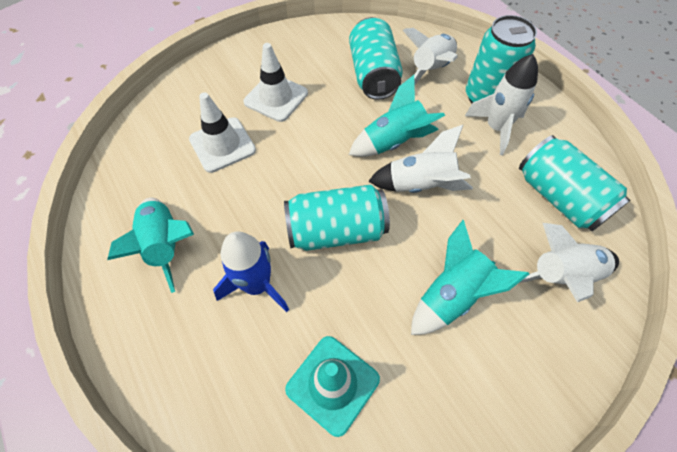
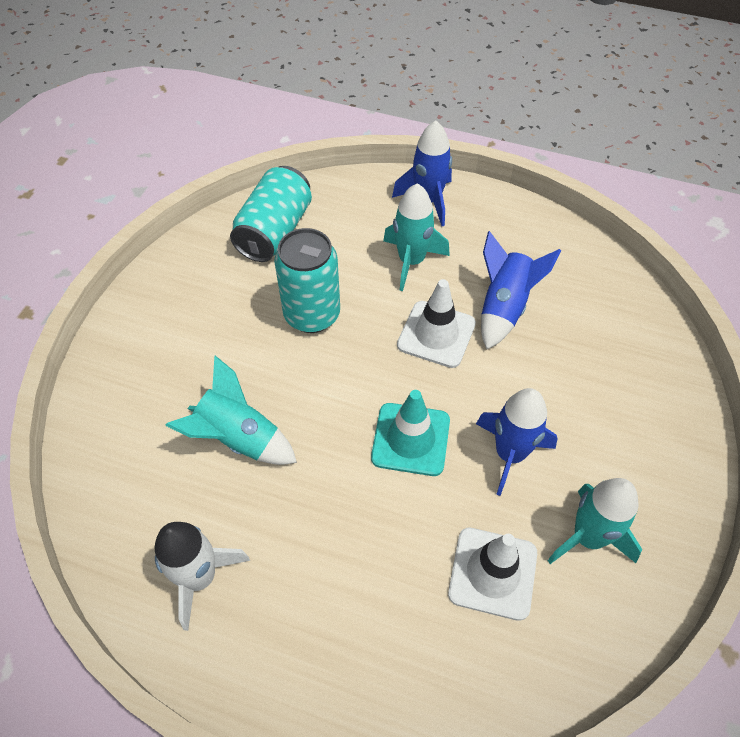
blue rocket: [213,231,289,312] = 1 -> [392,120,452,226] [476,388,558,496] [481,231,561,349] = 3
turquoise can: [284,185,390,251] [349,17,403,100] [466,15,537,103] [519,135,630,231] = 4 -> [230,166,312,262] [274,228,340,333] = 2
white rocket: [368,125,473,193] [403,28,457,85] [465,54,538,155] [519,223,619,302] = 4 -> [155,522,250,631] = 1

